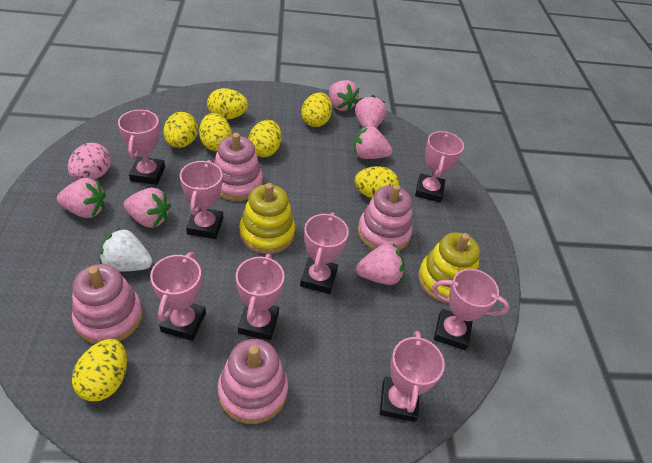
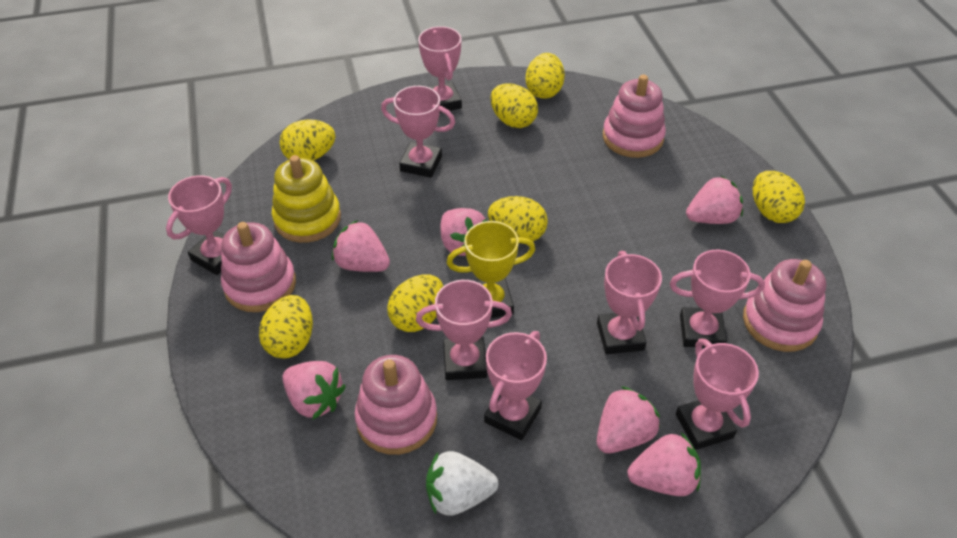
pink egg: [68,143,111,180] = 1 -> none = 0
yellow stacking toy: [239,183,295,254] [418,232,480,303] = 2 -> [272,155,341,243] = 1
yellow trophy: none = 0 -> [446,221,535,318] = 1

